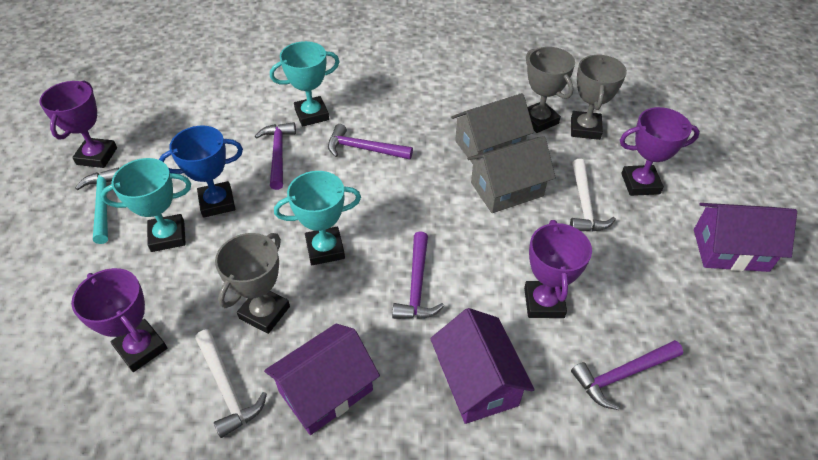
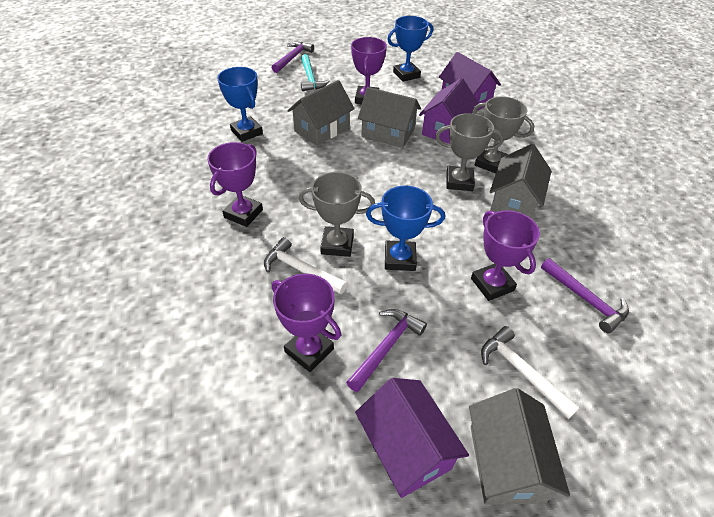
blue trophy: [159,126,243,218] = 1 -> [217,67,263,142] [366,186,445,271] [387,16,433,82] = 3
grey house: [451,93,534,164] [467,136,556,213] = 2 -> [287,80,355,146] [358,87,421,148] [469,388,570,505] [490,144,551,219] = 4
purple hammer: [255,122,296,190] [328,124,413,159] [392,231,444,319] [571,340,683,410] = 4 -> [272,42,314,73] [346,309,427,392] [541,258,629,333] = 3
turquoise trophy: [101,158,191,252] [270,41,340,127] [274,171,361,265] = 3 -> none = 0

